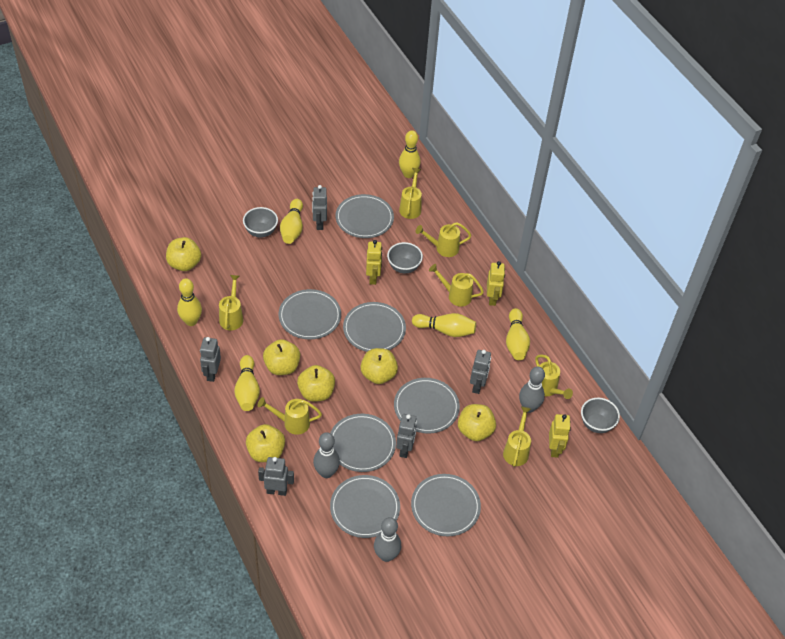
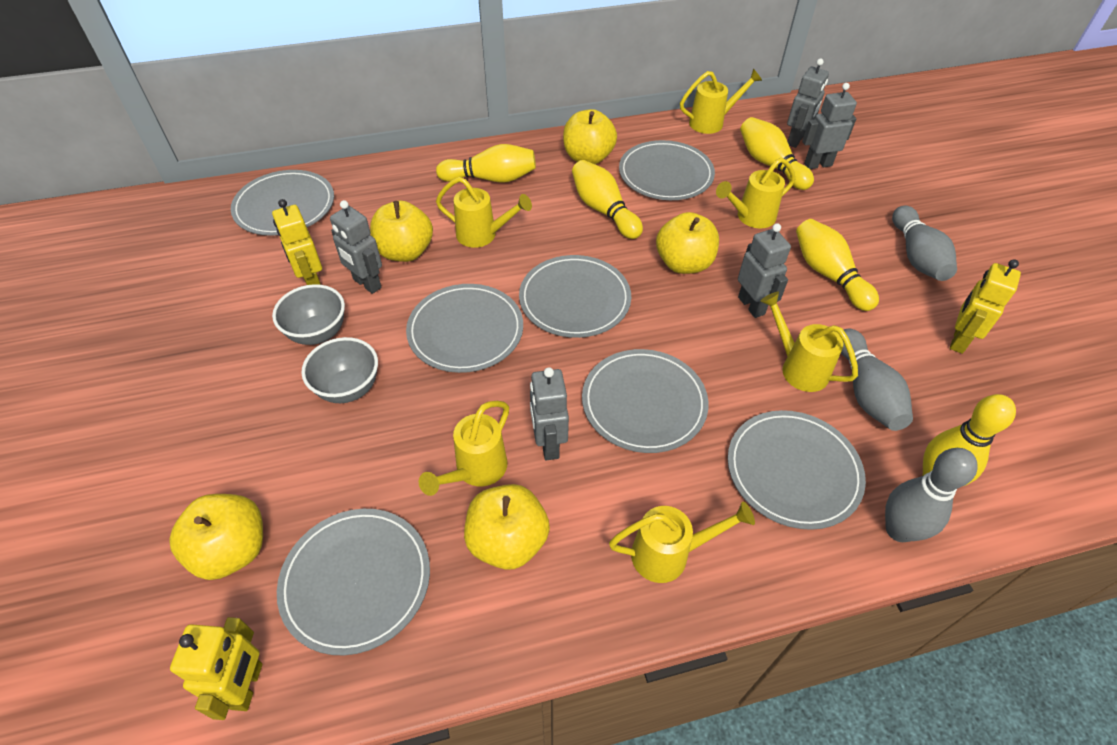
grey bowl: [243,207,278,237] [387,242,423,273] [581,398,620,433] = 3 -> [272,284,345,345] [301,337,378,403] = 2
yellow apple: [166,237,201,271] [246,424,285,462] [263,339,300,375] [297,365,335,402] [360,348,398,384] [458,404,496,441] = 6 -> [169,494,263,580] [370,201,433,262] [464,484,550,570] [563,109,617,164] [656,212,719,274] = 5
yellow bowling pin: [177,278,202,326] [234,355,260,411] [280,199,303,244] [399,130,420,178] [412,313,476,337] [506,308,530,360] = 6 -> [436,144,536,183] [572,160,643,239] [740,117,814,190] [796,219,879,311] [923,394,1016,486] = 5
yellow watering can: [219,275,243,330] [258,397,322,435] [399,168,422,219] [416,222,472,257] [429,264,484,307] [503,406,531,467] [535,355,573,399] = 7 -> [419,401,509,496] [436,177,532,248] [609,502,755,583] [680,69,762,134] [716,158,795,228] [760,291,858,392] = 6

